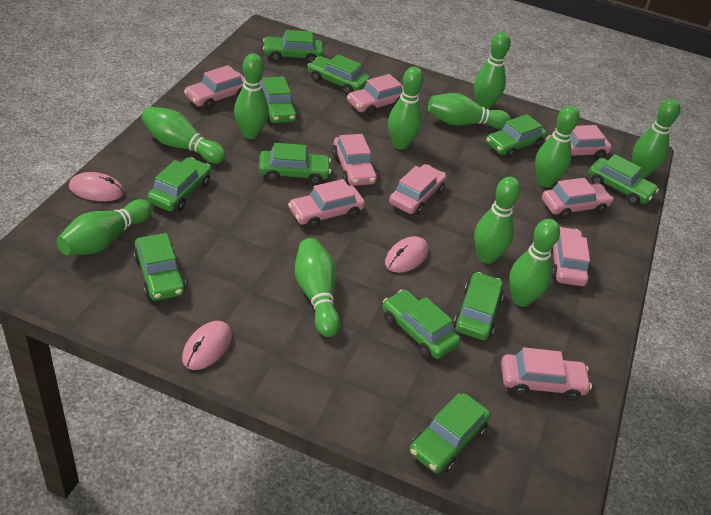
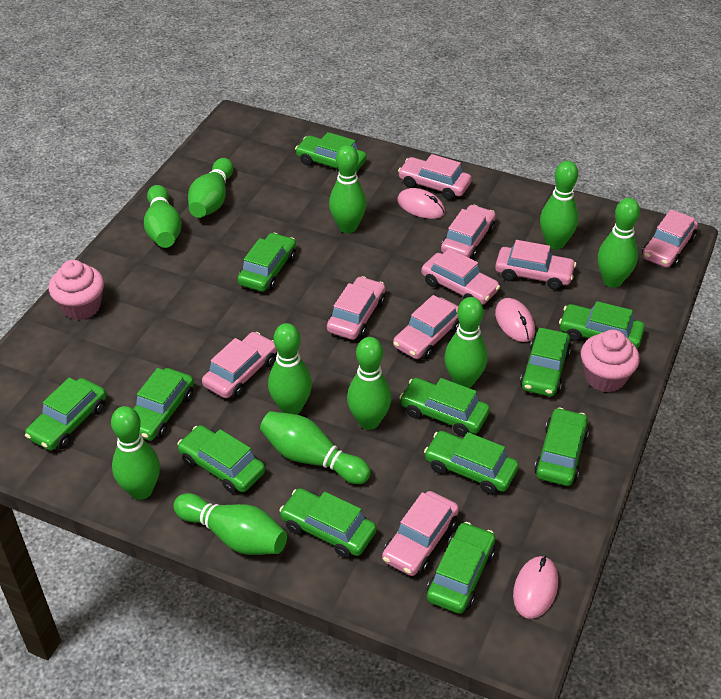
green car: [133,233,186,301] [147,157,211,212] [259,143,331,185] [261,76,297,123] [263,30,323,63] [307,55,370,95] [382,289,460,359] [409,393,491,473] [454,272,504,340] [486,114,547,158] [588,154,659,205] = 11 -> [25,377,107,451] [133,368,194,441] [177,425,265,494] [238,233,296,292] [279,488,377,558] [295,132,367,172] [399,378,490,437] [424,431,519,494] [427,522,495,614] [520,328,571,397] [534,408,589,486] [559,301,645,349] = 12
pink cupcake: none = 0 -> [48,260,104,320] [581,330,640,392] = 2

